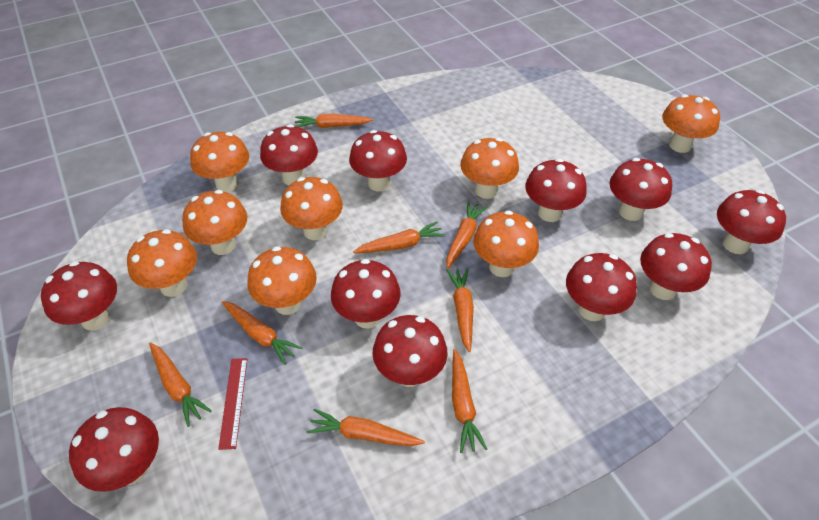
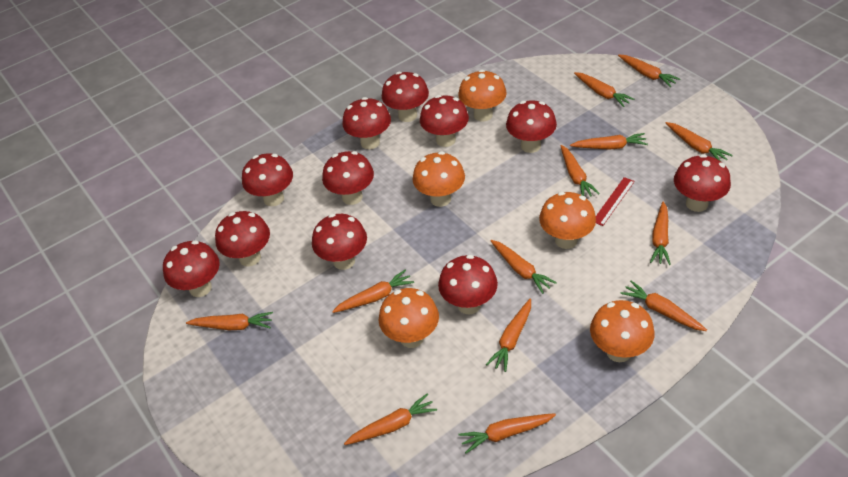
orange carrot: [149,342,212,427] [222,301,302,365] [295,114,373,128] [307,409,425,446] [353,221,445,253] [446,202,487,268] [446,268,474,352] [452,349,487,453] = 8 -> [186,312,273,330] [332,270,414,313] [344,393,437,445] [458,413,556,454] [486,299,531,372] [490,240,557,294] [560,145,600,196] [570,133,648,150] [574,72,634,107] [618,55,680,87] [621,281,707,331] [650,201,671,265] [666,122,733,161] = 13
orange mushroom: [127,229,197,297] [182,190,247,255] [190,132,249,192] [247,246,317,315] [280,177,343,240] [460,138,519,199] [473,210,539,277] [662,94,720,153] = 8 -> [378,288,439,348] [412,151,465,207] [458,70,507,121] [539,192,596,249] [590,300,655,362] = 5

